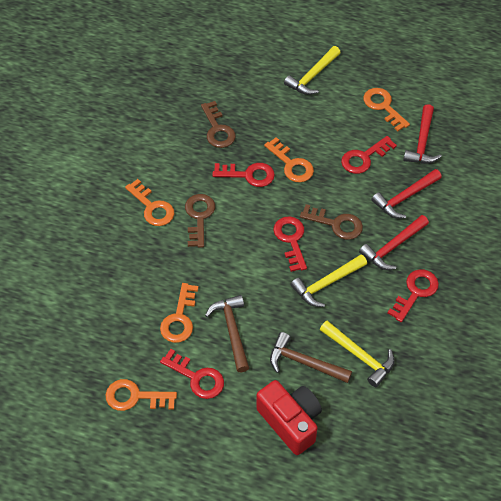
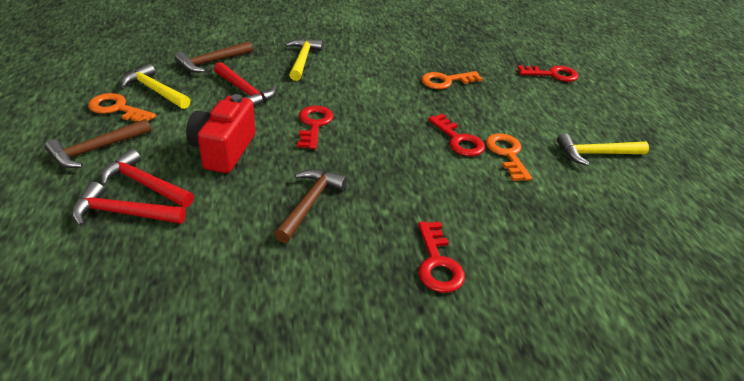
brown hammer: [205,295,249,372] [270,332,352,383] = 2 -> [45,119,151,168] [175,41,253,73] [274,169,347,243] = 3
brown key: [185,194,215,248] [201,101,236,148] [300,204,363,240] = 3 -> none = 0
orange key: [105,379,177,411] [125,179,174,226] [160,283,199,343] [264,137,314,182] [363,88,410,132] = 5 -> [88,93,156,122] [421,71,483,89] [486,133,532,181] = 3
red key: [160,349,224,399] [212,163,275,187] [273,216,307,272] [341,136,397,174] [387,269,439,322] = 5 -> [297,106,333,149] [418,221,465,293] [428,114,485,156] [517,65,579,82] = 4

